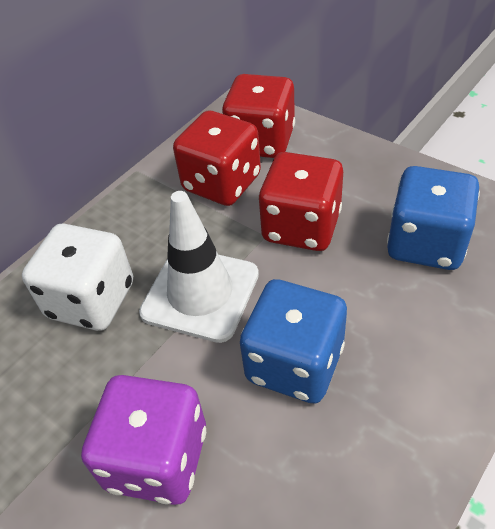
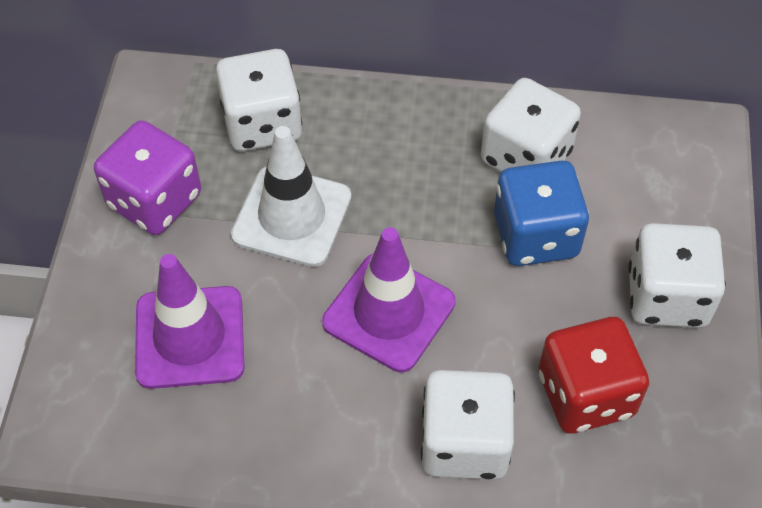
blue dice: [240,279,347,404] [387,166,480,270] = 2 -> [494,160,589,266] = 1
purple traffic cone: none = 0 -> [135,254,244,389] [322,227,456,372] = 2
red dice: [173,111,261,206] [222,74,295,158] [259,152,343,251] = 3 -> [538,317,649,434] = 1
white dice: [22,224,133,331] = 1 -> [216,49,302,151] [421,370,515,480] [481,78,581,172] [628,223,726,328] = 4

